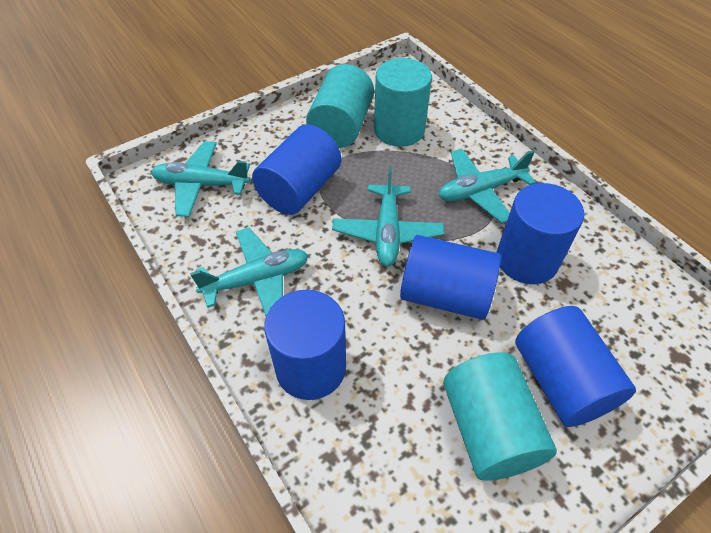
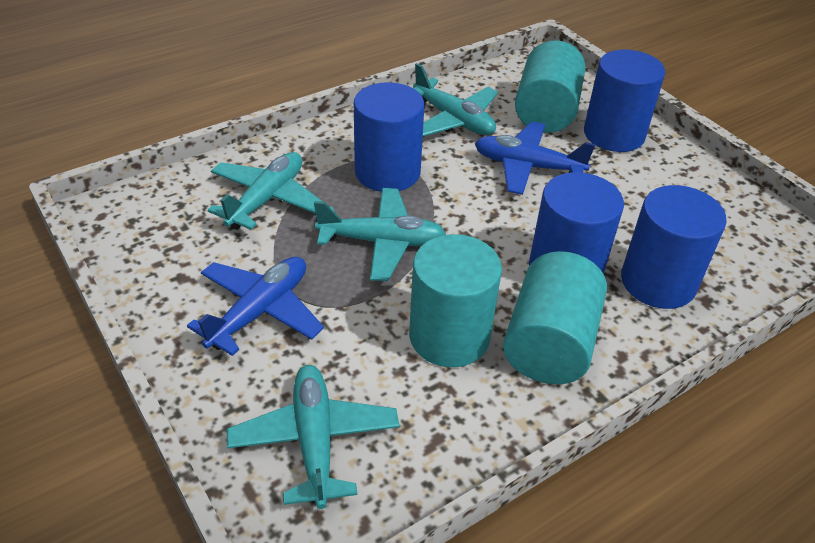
blue cylinder: [252,124,341,215] [264,290,346,400] [400,235,501,320] [497,183,584,284] [515,306,636,427] = 5 -> [354,82,424,192] [529,172,624,274] [584,50,665,152] [621,185,727,309] = 4
blue plane: none = 0 -> [187,257,324,356] [475,121,595,195] = 2

